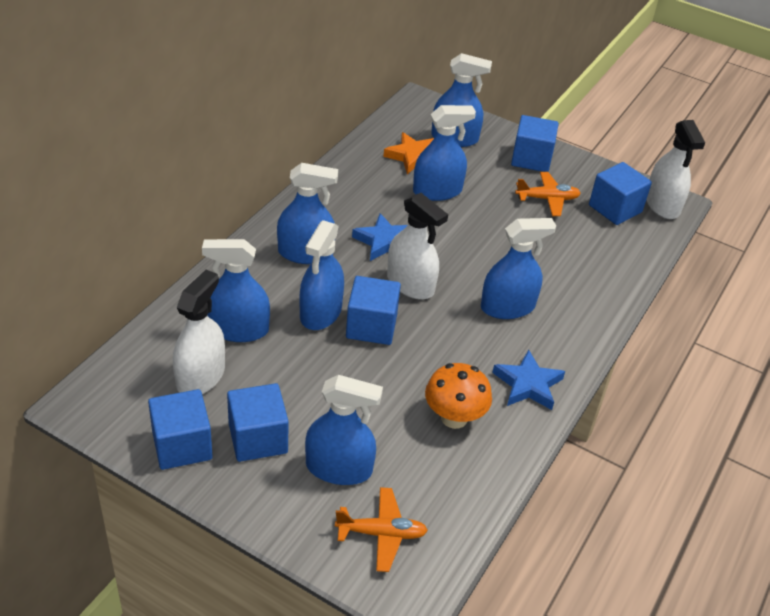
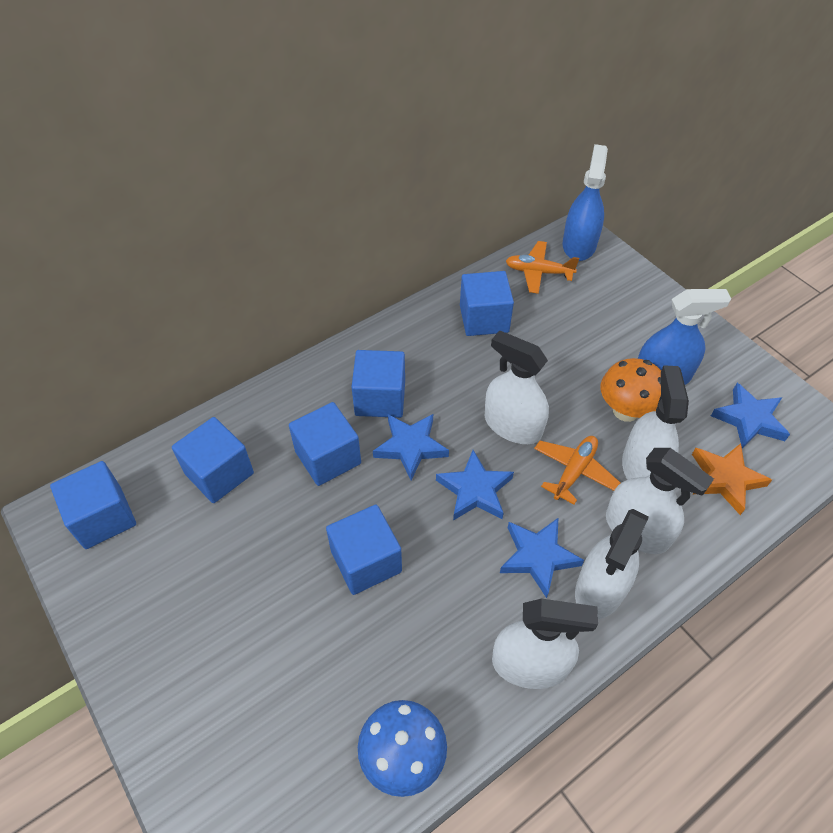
blue cube: [148,389,213,470] [227,383,289,462] [346,276,401,345] [511,115,559,172] [589,162,652,225] = 5 -> [50,461,136,549] [172,417,254,503] [289,402,361,486] [326,505,402,595] [352,350,405,418] [460,271,514,336] = 6
blue mushroom: none = 0 -> [358,700,447,797] = 1
blue spray bottle: [202,239,270,342] [277,163,338,264] [299,220,344,330] [305,375,383,485] [413,105,476,201] [431,53,492,147] [481,218,556,319] = 7 -> [563,144,608,261] [638,289,731,385] = 2
blue star: [352,213,407,261] [492,349,565,410] = 2 -> [373,414,449,480] [436,450,514,521] [500,518,584,598] [711,383,790,449] = 4
white spray bottle: [173,270,225,394] [387,193,448,300] [647,120,705,219] = 3 -> [485,330,549,444] [492,599,598,689] [575,509,649,619] [606,448,714,554] [622,365,689,480] = 5

